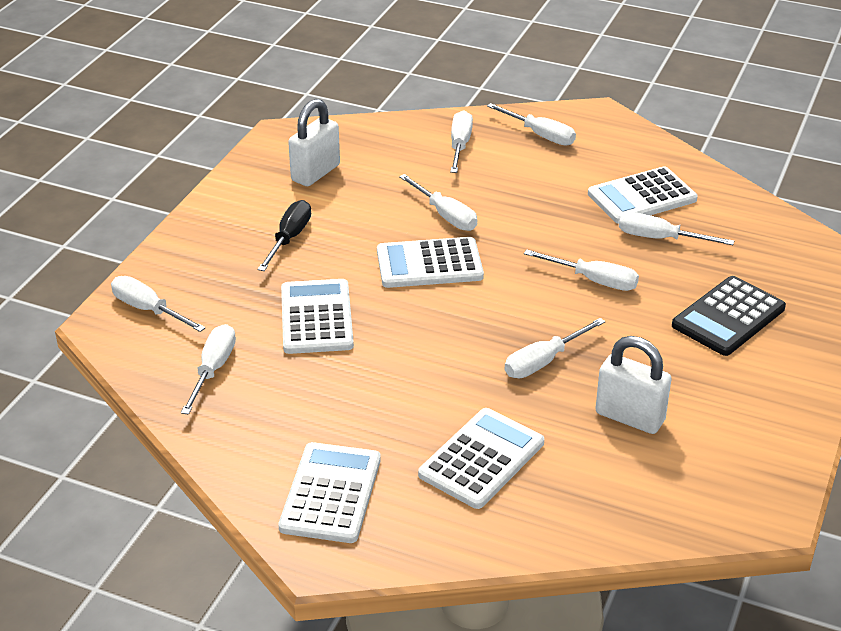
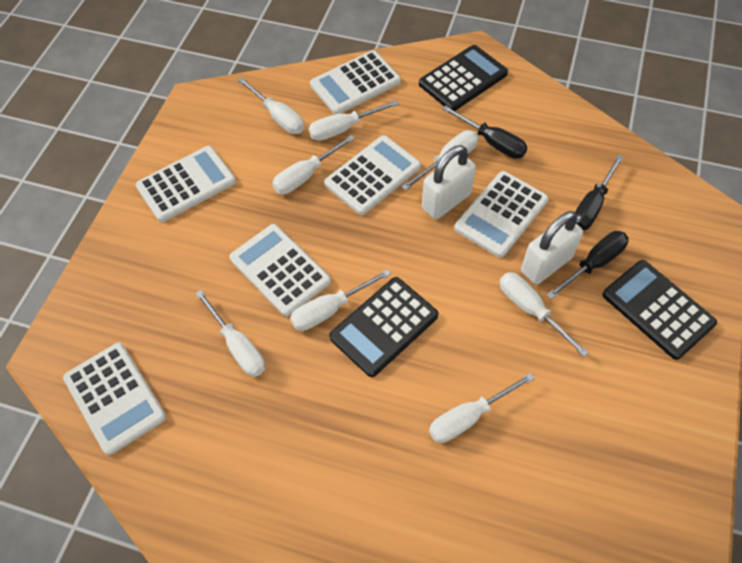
black calculator: [672,276,786,356] = 1 -> [329,277,438,377] [419,45,508,111] [602,260,717,360] = 3
black screwdriver: [257,200,311,271] = 1 -> [442,105,527,159] [547,231,629,299] [575,155,624,230] = 3
white calculator: [278,442,381,543] [281,279,354,354] [377,237,484,288] [418,408,544,509] [588,166,698,224] = 5 -> [63,343,166,455] [136,146,236,222] [229,224,331,317] [310,50,401,114] [324,135,421,215] [454,171,549,258] = 6

